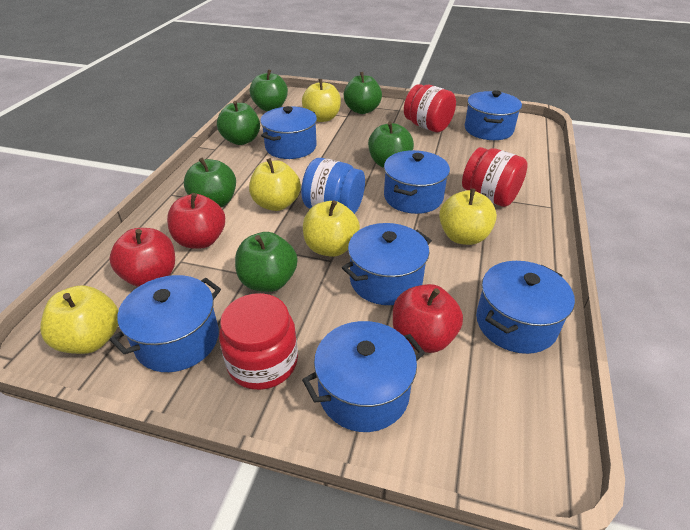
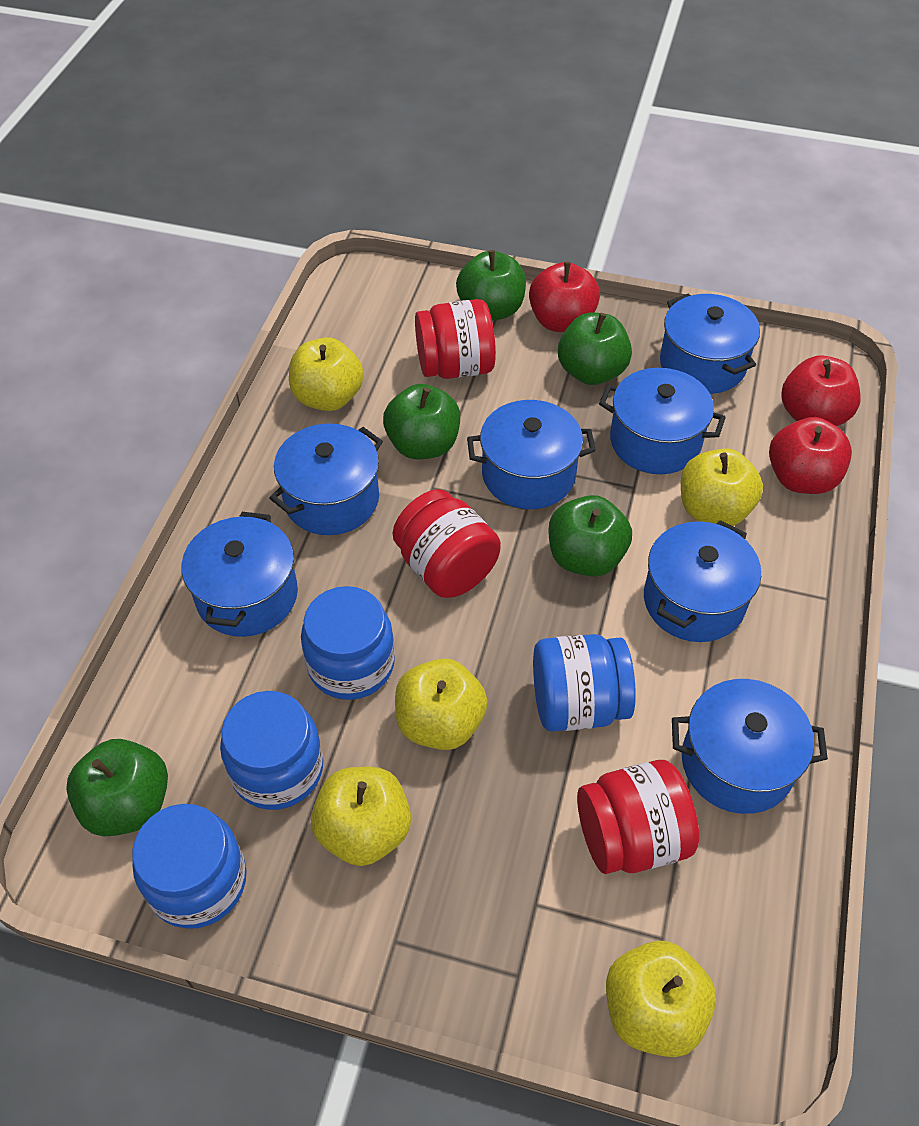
blue jar: [301,158,365,214] = 1 -> [132,804,247,929] [220,691,323,810] [301,586,395,700] [533,634,636,732] = 4
green apple: [184,158,236,207] [217,101,260,145] [235,232,297,292] [250,69,288,111] [344,72,382,114] [368,122,414,168] = 6 -> [66,739,168,836] [383,384,460,459] [456,250,526,321] [549,495,632,577] [558,313,632,385] = 5

